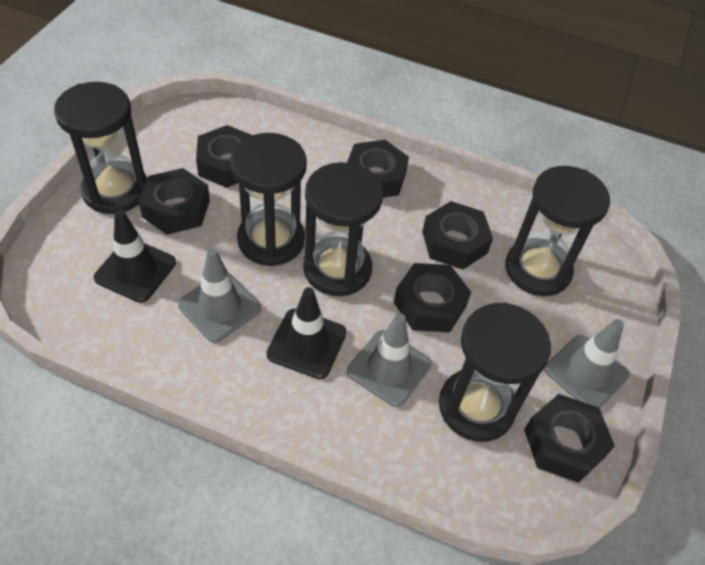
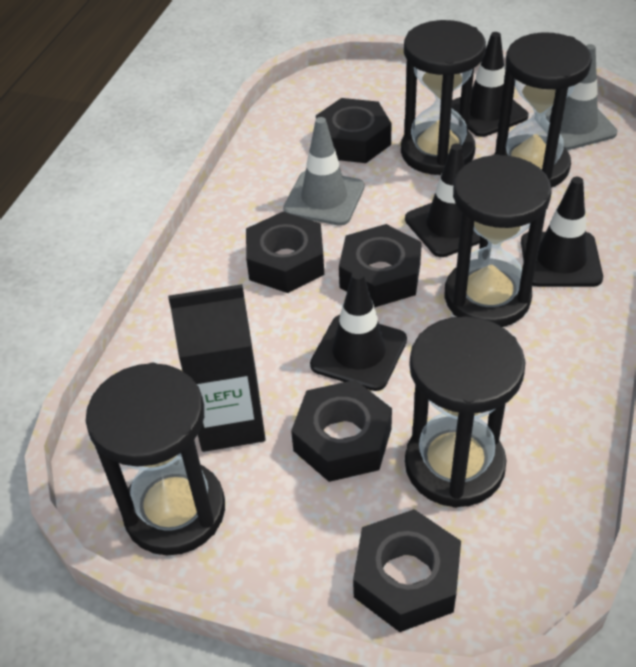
black carton: none = 0 -> [168,284,266,452] = 1
black nut: [138,168,210,235] [196,125,252,188] [347,140,409,198] [394,263,471,332] [422,201,493,270] [524,394,615,483] = 6 -> [246,212,324,293] [291,380,392,482] [316,98,392,163] [339,224,422,307] [353,509,461,632] = 5
black traffic cone: [94,210,176,303] [266,287,347,379] = 2 -> [310,271,407,391] [405,144,481,257] [452,32,528,137] [521,177,603,287] = 4
grey traffic cone: [178,248,261,342] [347,313,431,407] [545,319,629,408] = 3 -> [283,117,365,226] [545,44,617,150] = 2

